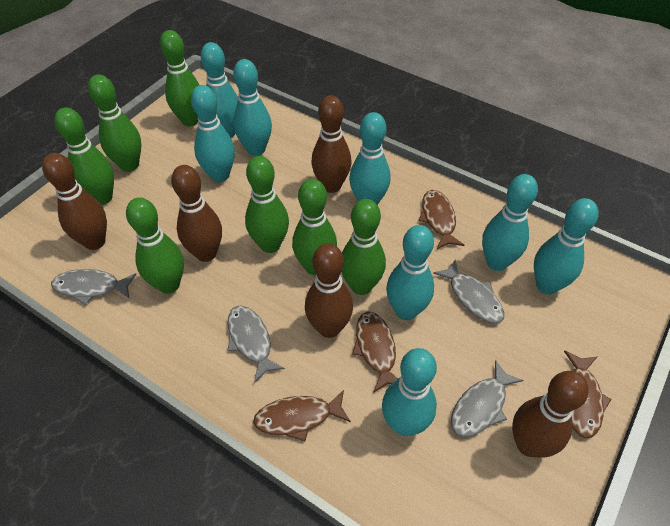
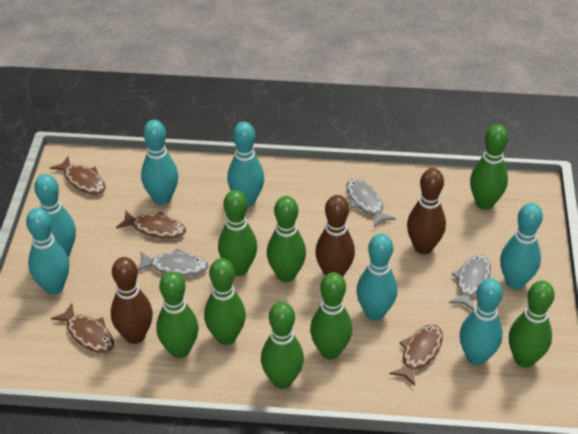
brown bowling pin: [42,153,107,250] [171,165,222,262] [305,243,353,338] [311,95,351,193] [512,371,589,458] = 5 -> [111,257,153,344] [315,195,355,277] [407,168,446,254] = 3
green bowling pin: [55,108,114,205] [88,75,141,172] [126,197,184,294] [160,30,199,126] [245,156,289,253] [292,179,337,275] [342,199,386,295] = 7 -> [156,271,198,358] [204,258,246,345] [218,190,257,276] [261,302,304,389] [267,196,306,282] [310,272,352,359] [470,124,508,210] [509,280,555,368] = 8
grey fish: [51,269,137,305] [228,305,285,383] [433,259,504,323] [451,360,523,437] = 4 -> [137,248,208,276] [347,178,396,227] [449,254,491,310] = 3
turquoise bowling pin: [191,85,235,182] [201,42,238,138] [233,59,272,156] [349,112,390,205] [382,348,437,436] [386,225,434,320] [482,174,538,271] [534,198,599,294] = 8 -> [26,208,69,294] [34,174,76,257] [141,120,178,205] [227,122,264,207] [357,234,397,320] [460,278,503,365] [500,203,543,289] = 7

